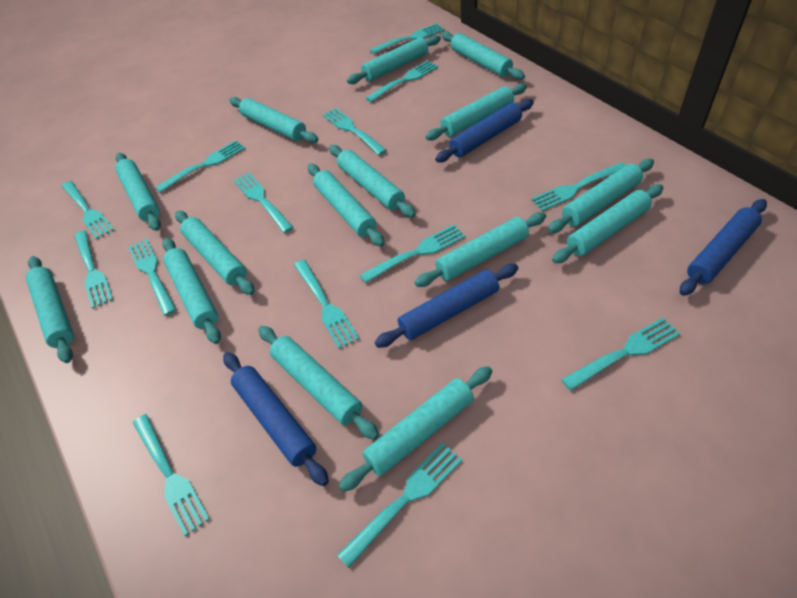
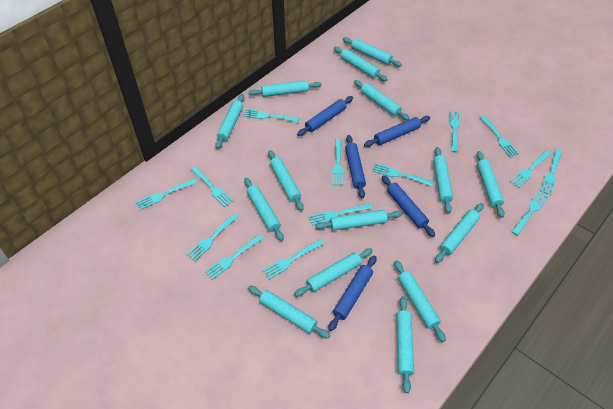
blue rolling pin: [223,352,329,486] [375,264,518,348] [435,99,534,163] [680,199,767,296] = 4 -> [297,96,353,136] [328,255,377,331] [345,135,366,198] [364,116,430,147] [382,176,435,237] = 5

